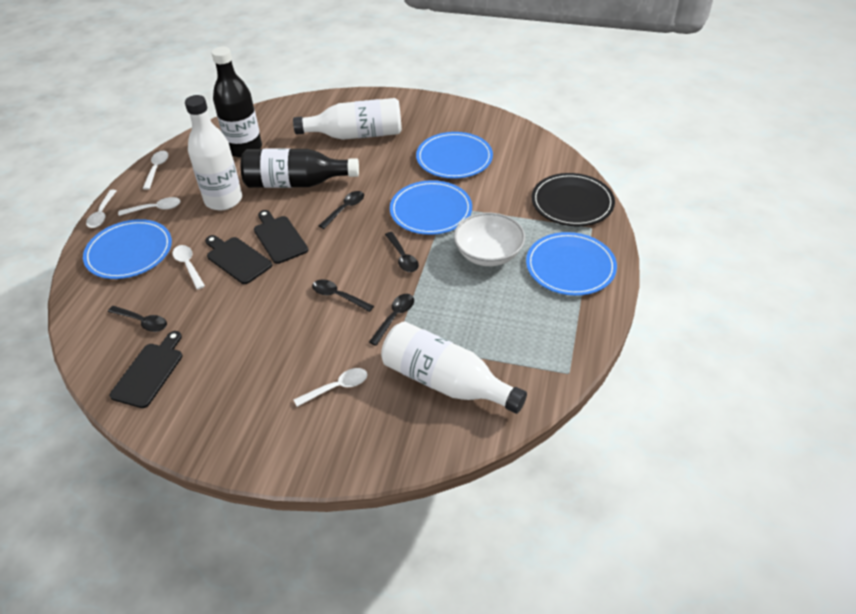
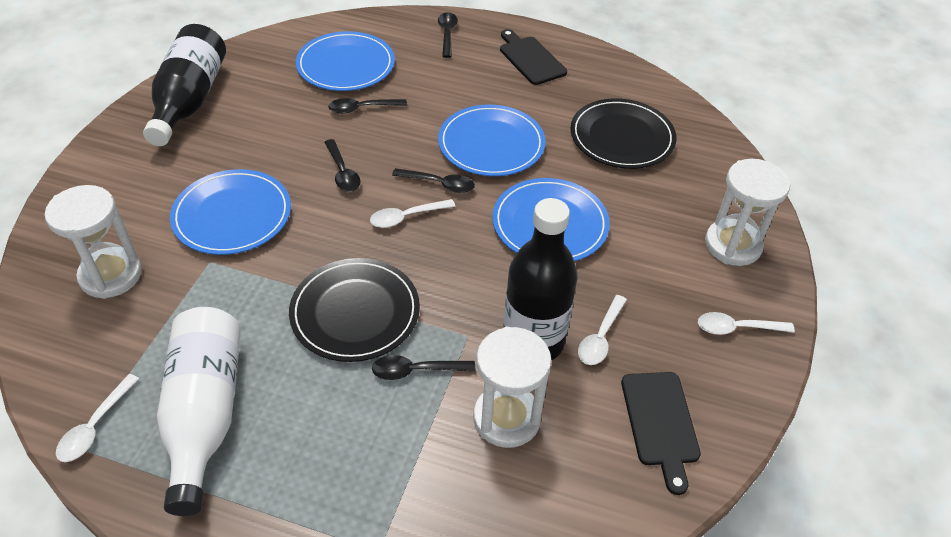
black cutting board: [110,331,183,408] [205,235,272,284] [254,210,308,264] = 3 -> [500,29,567,85] [621,372,701,495] = 2
black plate: [532,173,615,226] = 1 -> [289,258,420,362] [570,98,677,169] = 2
white bottle: [185,95,242,211] [293,98,402,140] [381,321,527,414] = 3 -> [157,307,241,516] = 1
white bowl: [454,213,525,266] = 1 -> none = 0
white hourglass: none = 0 -> [45,185,142,299] [473,327,552,448] [705,159,790,266] = 3
white spoon: [86,190,117,228] [118,197,181,216] [143,151,168,190] [173,245,205,290] [294,368,368,407] = 5 -> [56,374,139,462] [370,199,455,228] [578,295,627,365] [698,312,795,335] = 4

